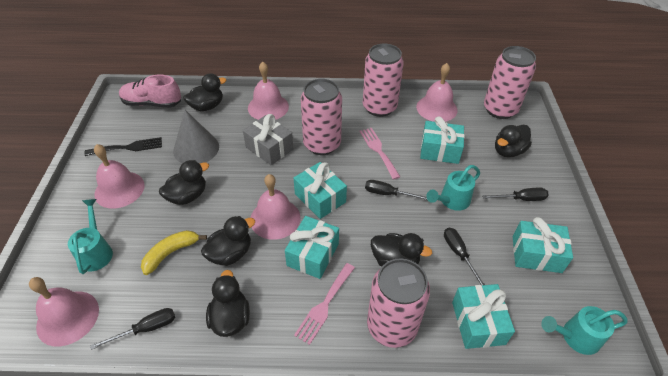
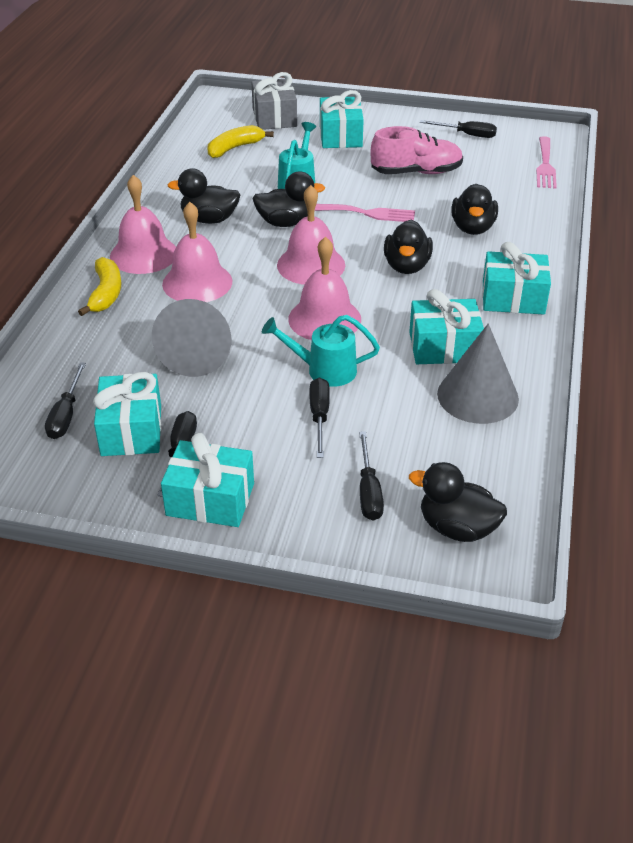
black duck: [159,160,209,205] [183,73,227,111] [201,216,255,266] [206,270,250,337] [371,233,432,266] [495,125,532,157] = 6 -> [168,168,240,224] [252,171,325,227] [384,220,433,274] [409,462,507,542] [451,184,498,235] = 5
black fork: [84,137,162,156] = 1 -> none = 0
black screwdriver: [90,308,175,350] [365,180,427,200] [444,228,485,285] [482,188,549,201] = 4 -> [45,362,86,439] [157,411,197,497] [310,378,330,458] [359,431,384,521] [420,120,497,138] = 5
grey cone: [173,110,219,164] = 1 -> [152,299,231,377] [437,324,519,424] = 2
pink bell: [29,277,99,346] [94,144,145,209] [248,62,289,120] [250,174,300,240] [416,63,458,122] = 5 -> [110,175,176,274] [162,202,232,302] [277,185,345,285] [288,237,361,340] = 4
pink can: [301,79,342,155] [363,44,404,117] [367,258,430,348] [484,46,536,119] = 4 -> none = 0
turquoise watering can: [68,199,113,274] [426,165,480,211] [541,306,628,355] = 3 -> [262,315,380,387] [278,122,316,189] = 2
yellow banana: [141,230,207,275] = 1 -> [78,257,121,316] [208,125,274,158] = 2

